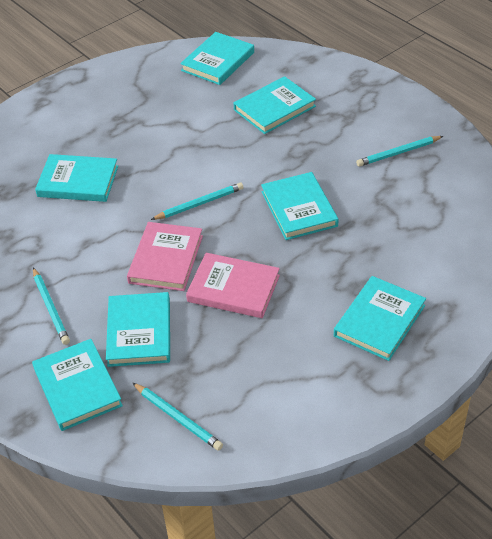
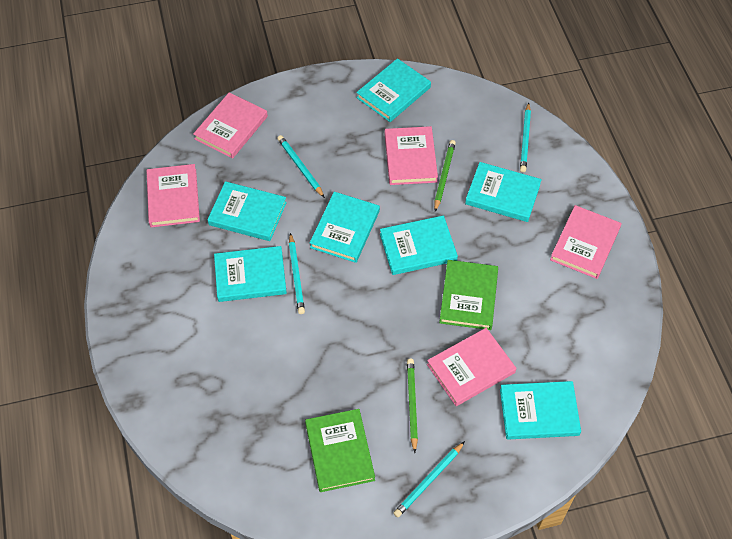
green book: none = 0 -> [305,409,375,492] [439,260,498,330] = 2
green pencil: none = 0 -> [407,359,418,453] [434,140,456,212] = 2
pink book: [127,222,203,291] [186,253,280,318] = 2 -> [146,164,200,227] [193,92,268,159] [385,126,438,185] [427,328,516,406] [550,205,621,279] = 5

